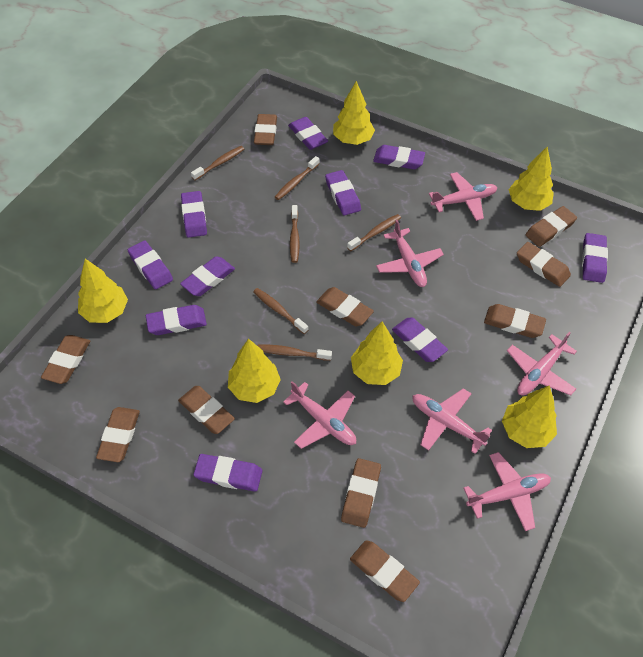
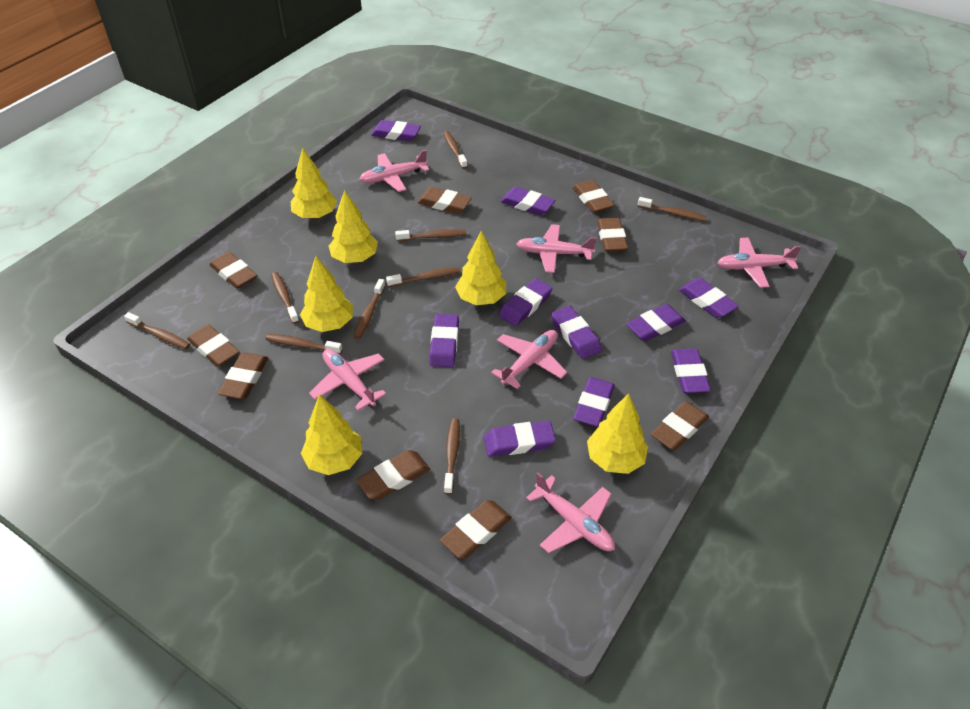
brown eraser: [41,335,90,384] [96,407,140,462] [178,386,235,434] [254,114,277,145] [316,287,374,326] [341,458,381,528] [350,540,420,602] [484,304,546,338] [517,242,571,287] [525,206,577,247] = 10 -> [187,324,239,367] [209,252,257,289] [218,352,268,399] [356,450,430,500] [417,187,472,214] [440,500,512,559] [572,180,614,213] [597,218,628,252] [651,401,709,450] = 9
brown toothbrush: [191,146,244,180] [253,288,308,334] [257,345,332,361] [275,156,320,200] [290,205,300,263] [347,214,401,251] = 6 -> [124,312,190,349] [266,334,342,354] [271,272,299,324] [353,279,385,339] [386,267,460,287] [395,229,466,241] [443,131,468,169] [444,418,460,495] [638,197,706,221] = 9

